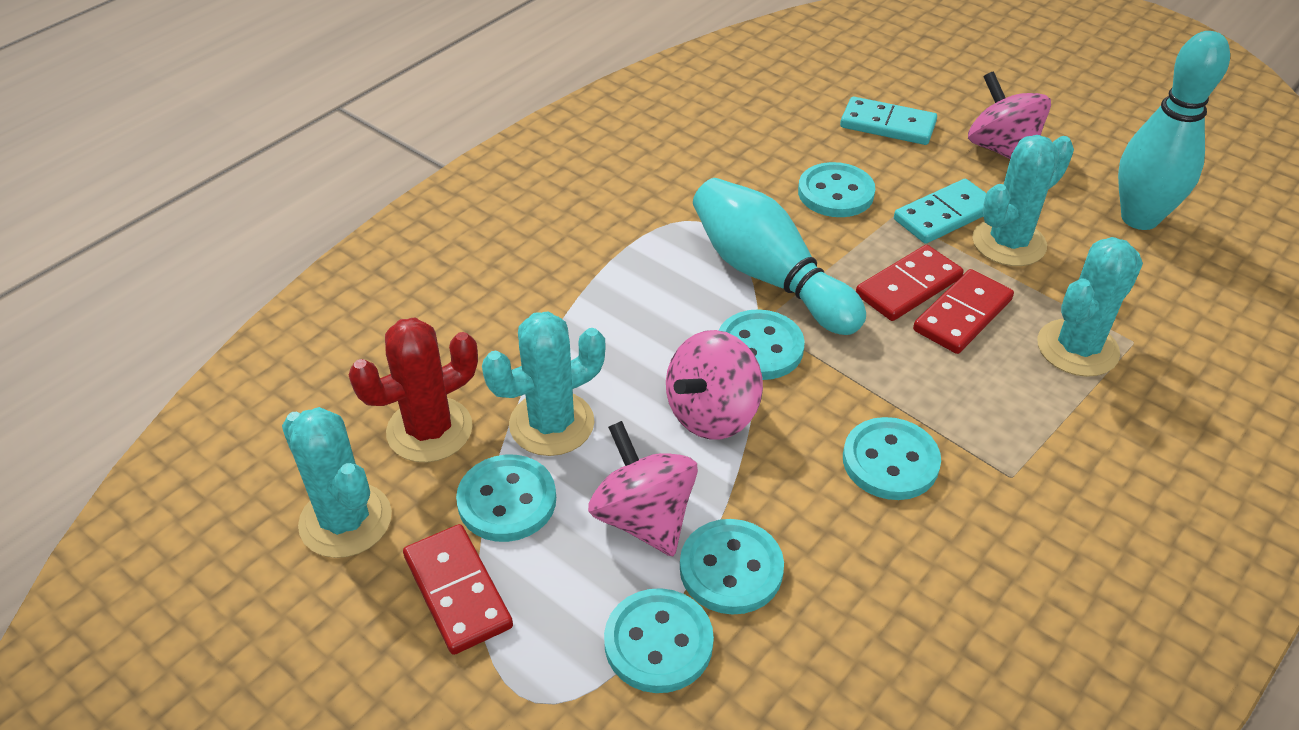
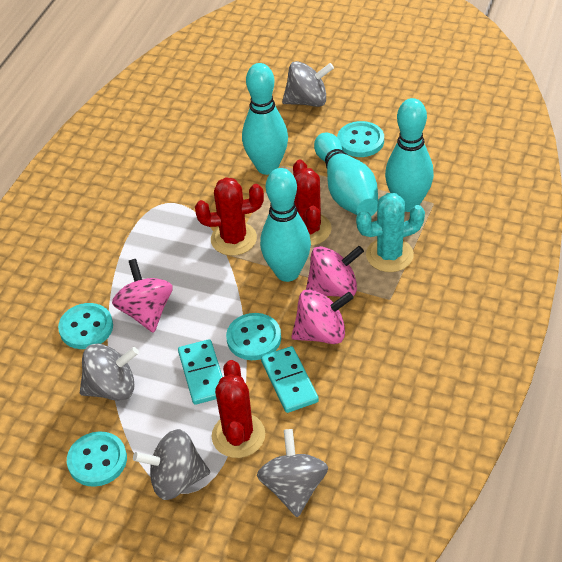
grey spinning top: none = 0 -> [80,343,139,401] [133,429,210,500] [257,429,328,517] [282,61,334,107] = 4
red cactus: [349,317,478,463] = 1 -> [195,177,264,256] [212,360,265,458] [293,160,332,246] = 3
red domino: [403,524,513,655] [856,245,964,321] [913,269,1014,354] = 3 -> none = 0
turquoise bowling pin: [693,178,866,335] [1118,31,1230,230] = 2 -> [242,63,288,175] [260,168,311,282] [314,133,378,216] [385,98,434,212] = 4
turquoise button: [456,455,556,542] [604,588,714,693] [680,519,784,615] [719,309,805,380] [798,162,875,217] [843,417,941,500] = 6 -> [58,303,113,349] [67,431,127,487] [226,313,281,360] [337,121,384,157] = 4
turquoise cactus: [282,407,392,558] [482,311,606,456] [972,135,1074,266] [1037,237,1143,377] = 4 -> [356,193,425,272] = 1

